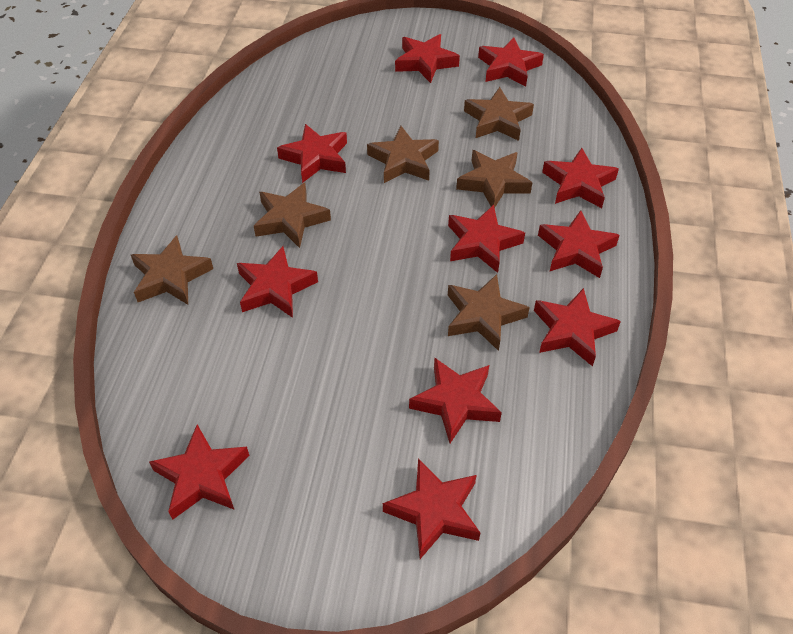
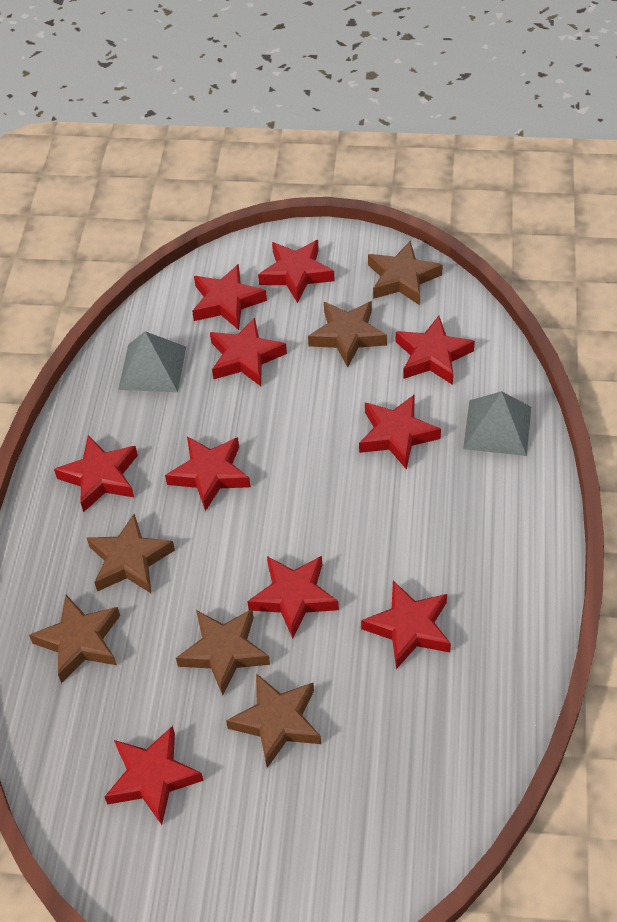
grey pyramid: none = 0 -> [118,331,186,392] [463,391,531,456] = 2
red star: [149,425,249,520] [237,246,318,318] [277,124,347,183] [383,458,480,559] [395,34,460,83] [409,357,502,443] [448,205,525,273] [478,37,544,87] [534,288,621,367] [538,210,620,278] [542,148,619,208] = 11 -> [54,435,138,512] [104,726,204,825] [165,436,251,511] [192,264,267,330] [210,317,287,386] [247,556,339,639] [258,240,335,303] [359,394,441,470] [361,581,451,669] [396,316,475,385] = 10

